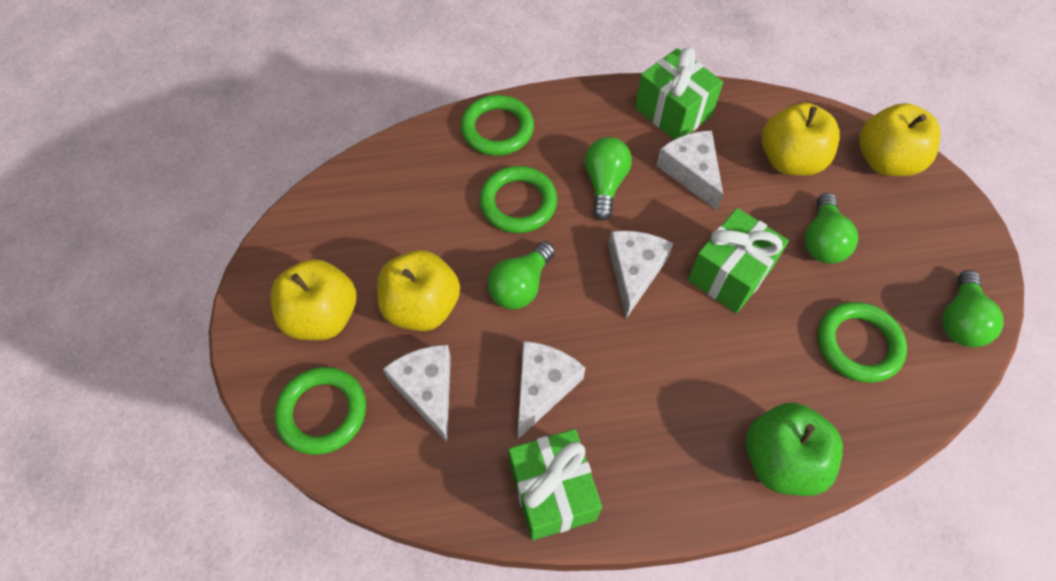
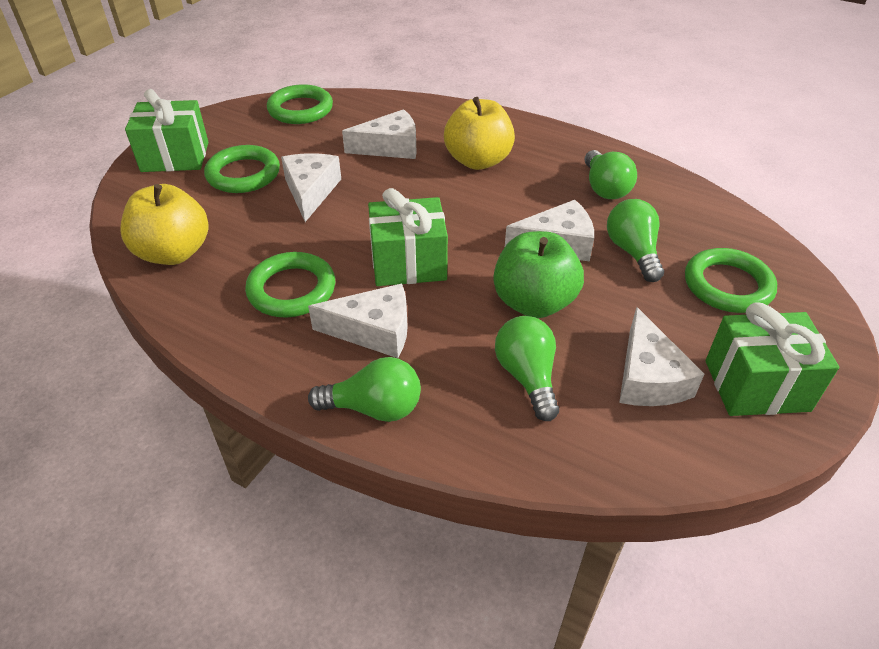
white cheese: [383,345,451,442] [518,341,585,439] [608,231,673,318] [656,131,723,210] = 4 -> [281,153,341,222] [308,284,408,358] [342,109,417,159] [505,200,594,262] [619,307,704,406] = 5
yellow apple: [270,259,356,340] [377,250,460,331] [762,103,840,176] [859,103,940,176] = 4 -> [121,184,209,265] [444,97,515,170] = 2

